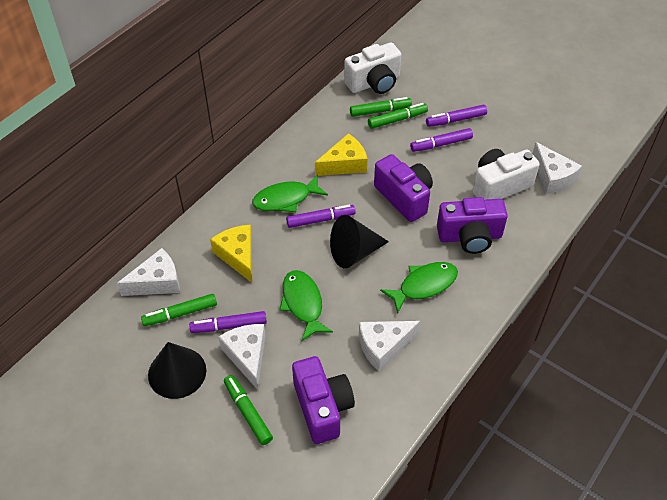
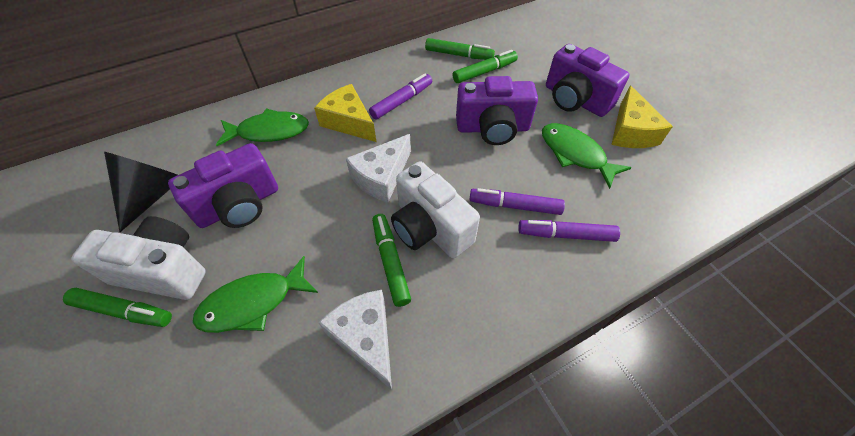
black cone: [148,342,206,399] [330,215,389,268] = 2 -> [104,152,177,232] = 1
purple marker: [189,311,267,333] [286,205,356,228] [410,128,473,152] [426,105,487,127] = 4 -> [369,73,432,119] [469,188,565,215] [518,220,620,242] = 3
white cheese: [117,248,180,296] [218,324,266,390] [359,321,421,371] [532,142,582,194] = 4 -> [318,290,392,390] [346,134,411,203] = 2

